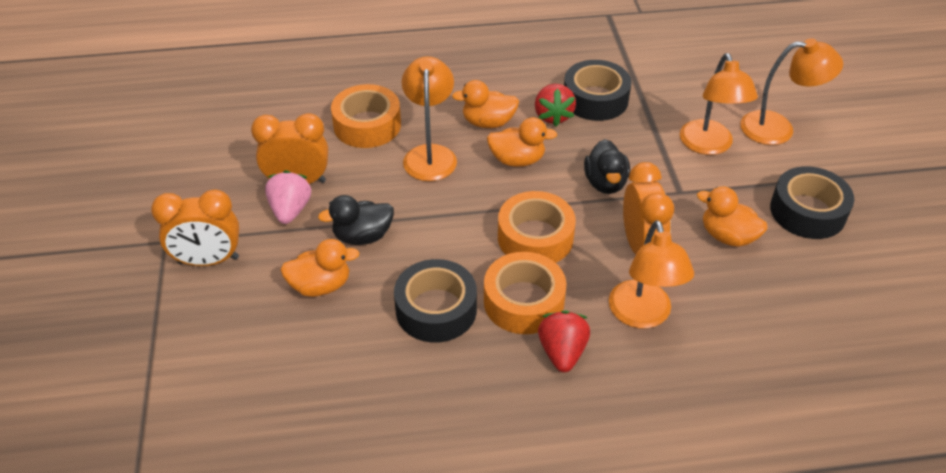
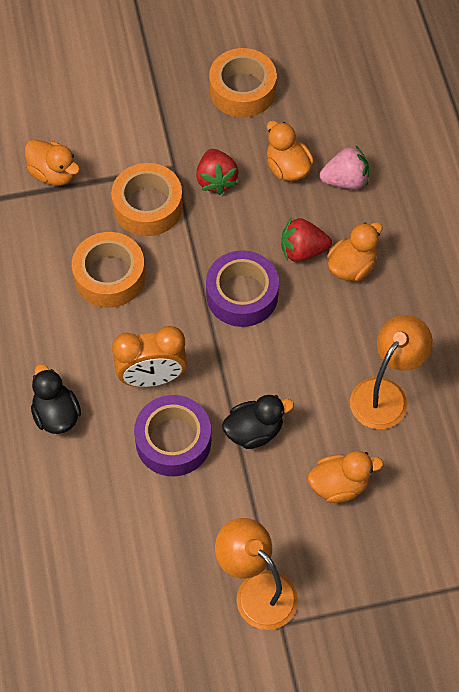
black tape: [394,259,477,343] [564,60,632,121] [770,166,854,239] = 3 -> none = 0
orange clock: [151,189,239,266] [251,113,328,184] [623,162,674,254] = 3 -> [112,326,187,387] = 1
orange lamp: [402,56,457,181] [609,220,694,329] [680,53,758,155] [740,38,843,145] = 4 -> [215,518,298,630] [350,315,433,429] = 2
purple tape: none = 0 -> [134,395,211,476] [206,250,279,327] = 2

